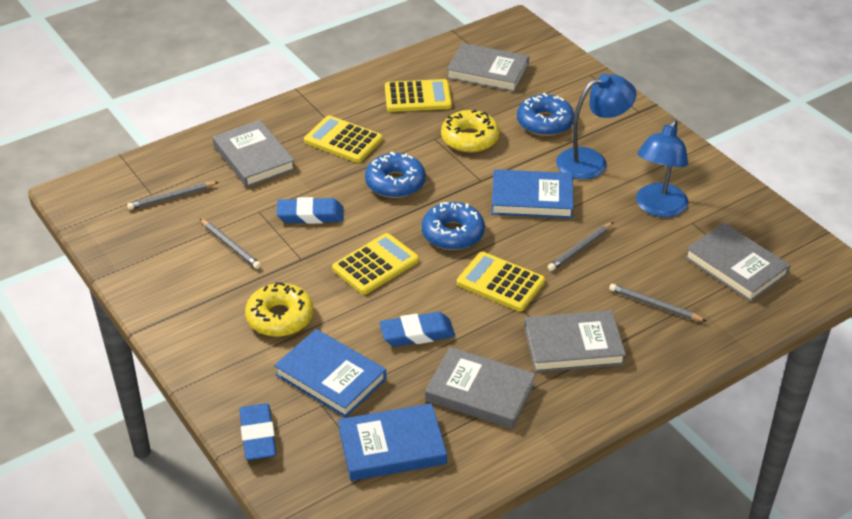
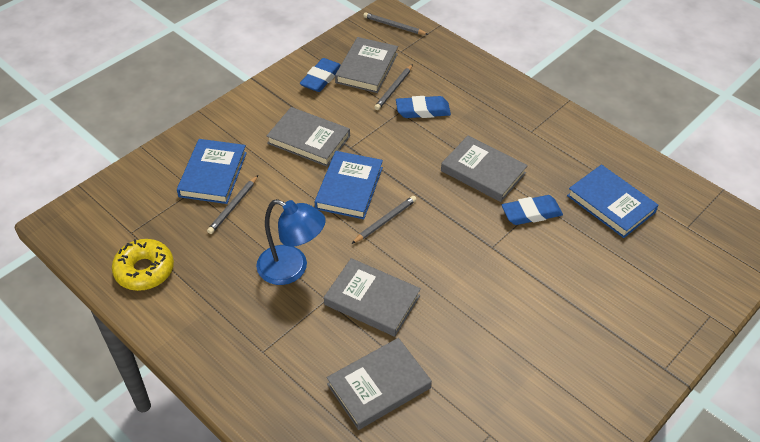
blue donut: [365,151,426,198] [422,202,485,250] [517,93,574,136] = 3 -> none = 0
blue lamp: [556,74,637,179] [636,119,688,217] = 2 -> [256,199,326,285] = 1
yellow calculator: [304,115,383,163] [332,233,419,295] [385,79,452,112] [457,252,545,311] = 4 -> none = 0
yellow donut: [245,282,313,337] [441,110,499,153] = 2 -> [112,239,174,291] = 1

